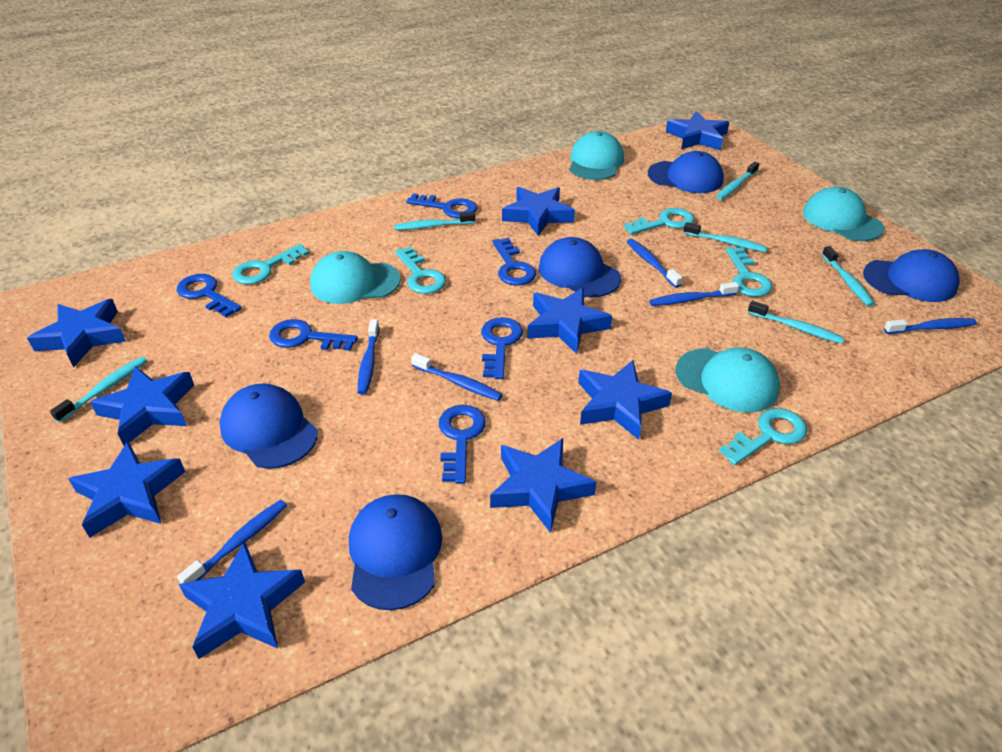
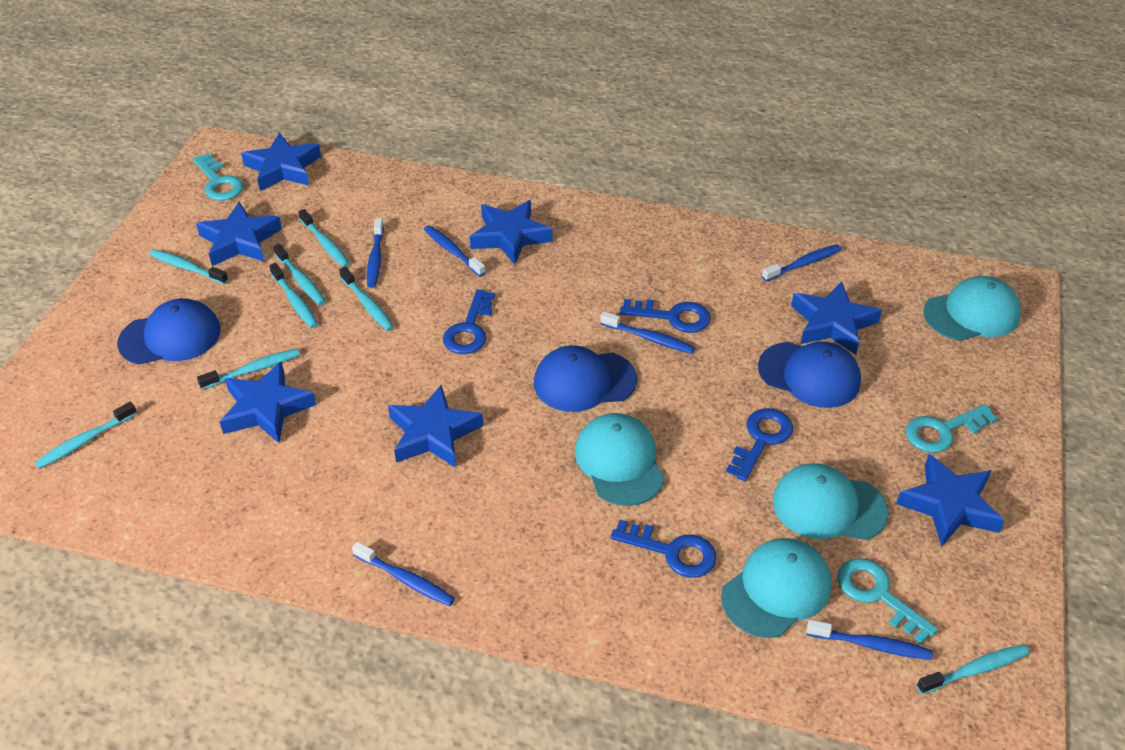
blue cap: [219,384,318,469] [349,494,442,610] [538,237,621,297] [648,151,724,193] [863,249,960,302] = 5 -> [117,298,221,365] [534,345,637,412] [758,342,861,408] = 3
blue key: [177,274,242,317] [269,319,358,351] [406,193,477,218] [439,405,486,484] [481,317,523,379] [493,238,536,286] = 6 -> [443,289,495,354] [610,520,717,578] [620,299,711,333] [726,408,793,481] = 4
blue star: [27,299,126,367] [69,441,185,538] [90,366,194,446] [179,541,305,659] [490,438,597,533] [502,187,575,236] [527,288,612,354] [578,360,672,440] [666,111,730,150] = 9 -> [196,202,282,266] [220,362,316,443] [241,133,321,191] [388,385,483,468] [470,200,552,264] [791,281,882,355] [896,454,1004,547] = 7
turquoise key: [232,244,309,284] [395,247,446,294] [623,208,695,235] [719,408,807,465] [726,247,772,297] = 5 -> [193,153,243,201] [837,558,938,644] [905,404,998,453] = 3
turquoise toothbrush: [50,357,147,423] [394,211,475,230] [683,222,768,252] [716,162,759,200] [748,301,844,344] [822,246,875,306] = 6 -> [34,401,137,469] [149,249,228,284] [197,348,300,390] [269,263,318,328] [273,244,326,305] [298,209,350,267] [339,267,394,331] [917,644,1029,694] = 8

